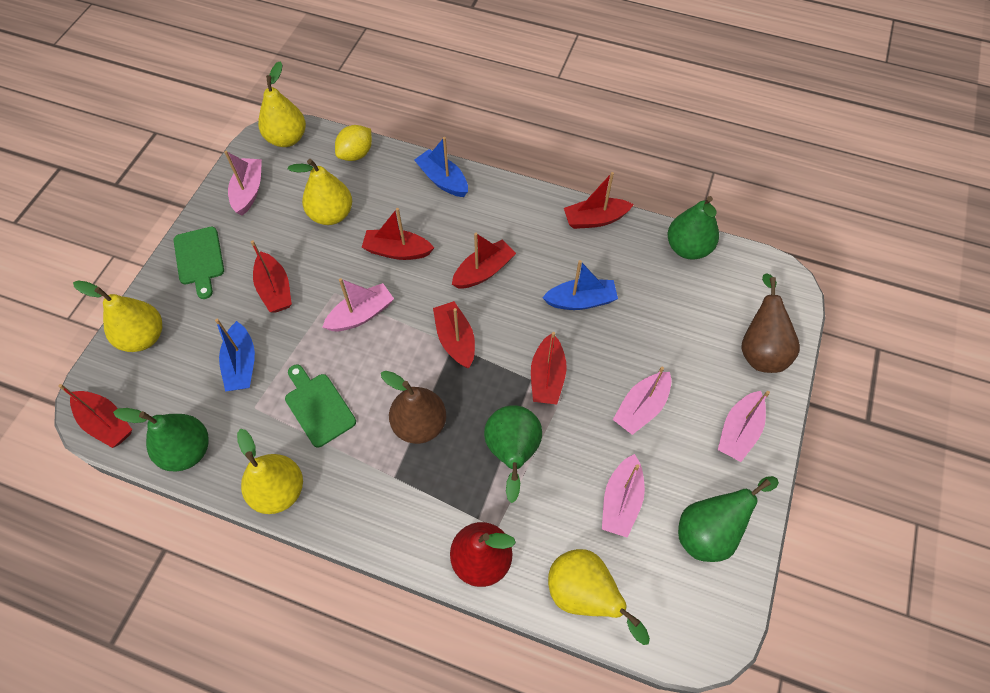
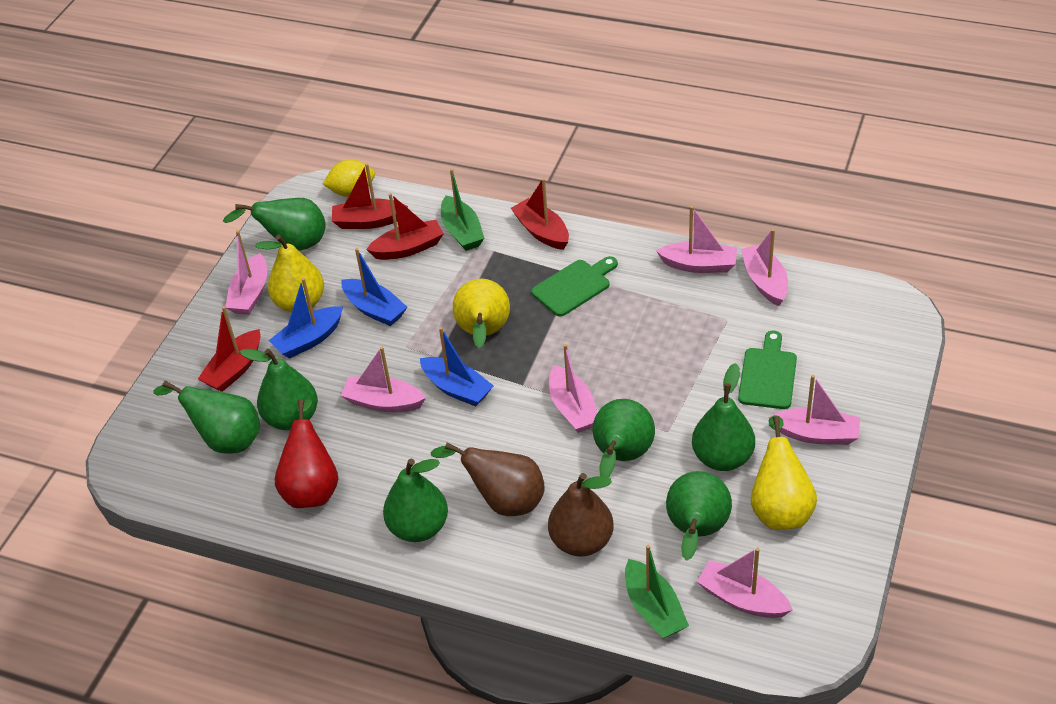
green boat: none = 0 -> [441,169,484,251] [625,545,689,639] = 2
green pear: [113,408,209,471] [484,405,542,503] [667,196,719,260] [678,476,779,562] = 4 -> [153,380,260,454] [223,198,326,251] [240,349,318,430] [383,459,448,542] [593,399,655,478] [666,471,732,561] [692,363,755,471] = 7
pink boat: [224,151,262,216] [322,278,394,331] [602,454,645,538] [613,367,672,435] [718,391,770,462] = 5 -> [225,231,267,315] [341,347,426,412] [549,344,598,433] [656,206,737,273] [697,547,793,618] [741,229,788,306] [769,375,860,445] = 7
red boat: [58,384,132,448] [251,240,292,313] [362,208,434,260] [433,301,475,368] [452,233,516,289] [531,332,567,404] [564,172,634,229] = 7 -> [198,306,261,392] [332,163,408,229] [366,193,444,260] [511,178,569,250] = 4
yellow pear: [73,280,162,352] [237,429,303,514] [258,61,306,147] [288,159,352,225] [548,549,650,645] = 5 -> [255,235,324,312] [453,279,510,348] [751,415,817,530] = 3

